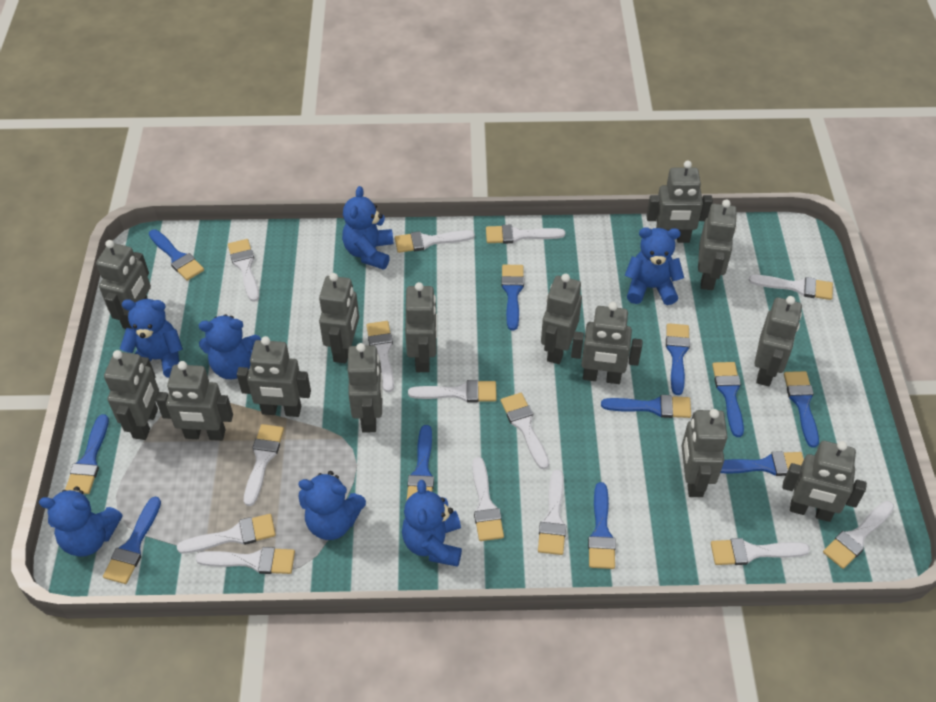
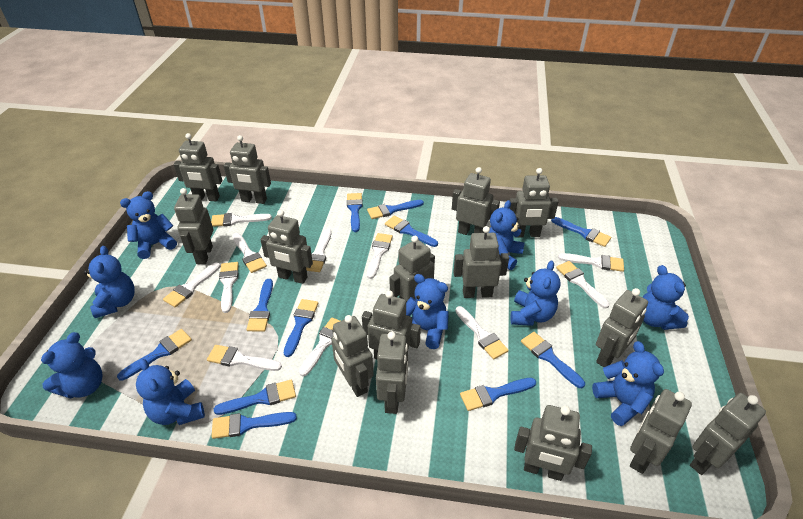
blue teddy bear: [39,487,123,557] [120,299,183,378] [199,314,261,379] [299,471,366,540] [342,186,394,270] [402,480,462,567] [625,227,684,305] = 7 -> [41,332,103,399] [84,246,135,318] [120,191,177,259] [136,359,205,425] [406,274,449,349] [488,200,524,270] [511,261,560,326] [592,341,664,426] [643,265,689,330] = 9
grey robot: [96,240,151,329] [104,350,159,440] [156,361,233,441] [237,336,311,417] [319,273,359,363] [348,343,383,433] [405,282,437,372] [541,274,582,364] [571,302,643,384] [646,161,713,243] [681,409,727,497] [698,200,737,290] [755,296,802,386] [782,441,867,522] = 14 -> [174,133,222,201] [174,188,213,264] [224,135,271,204] [260,210,313,284] [331,315,374,397] [362,290,421,359] [376,332,408,414] [389,236,435,302] [452,167,500,235] [454,226,509,298] [509,168,558,237] [514,405,592,481] [596,288,648,367] [630,389,692,474] [690,393,766,475] = 15
white brush: [177,514,276,554] [195,547,295,574] [228,239,259,302] [244,424,284,506] [366,321,394,392] [395,230,475,253] [408,380,497,403] [472,457,504,541] [486,225,565,244] [500,393,549,469] [538,469,566,555] [711,538,810,565] [749,275,833,300] [823,501,894,569] = 14 -> [163,262,221,307] [207,345,282,371] [211,213,272,227] [219,262,239,313] [232,233,267,273] [299,318,340,377] [306,228,332,272] [367,233,393,279] [455,306,509,359] [556,261,610,309] [558,253,624,272] = 11

